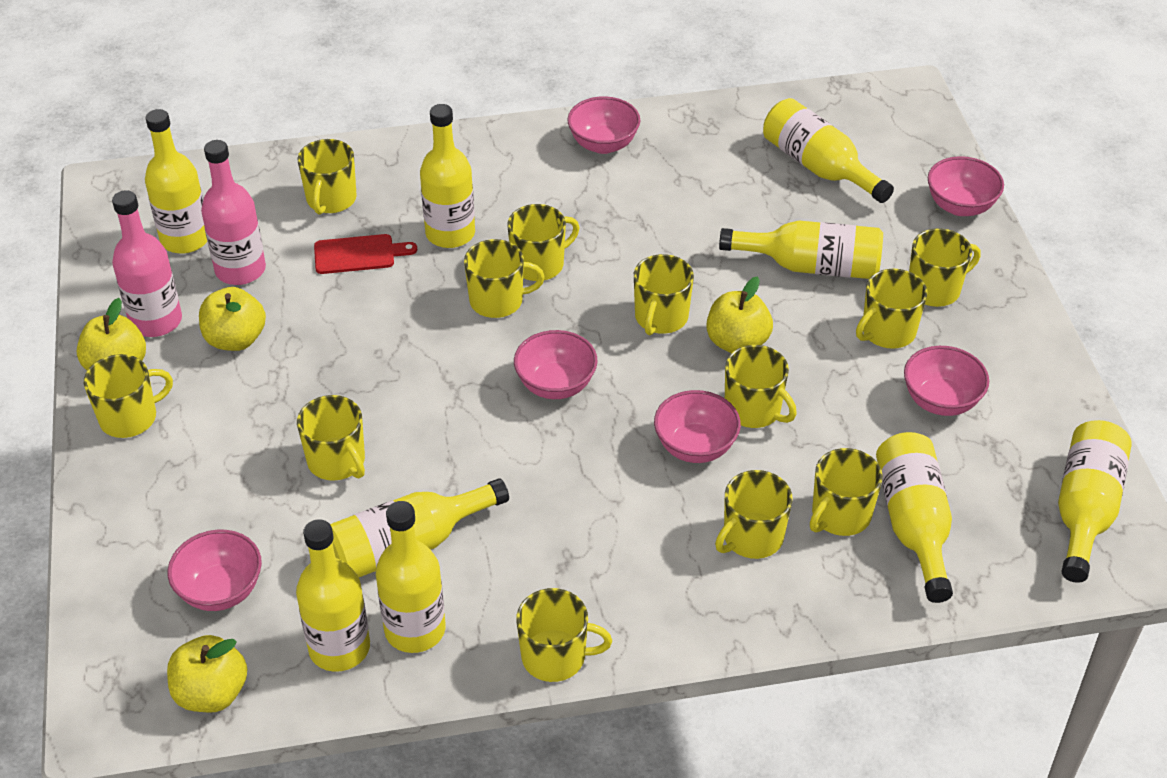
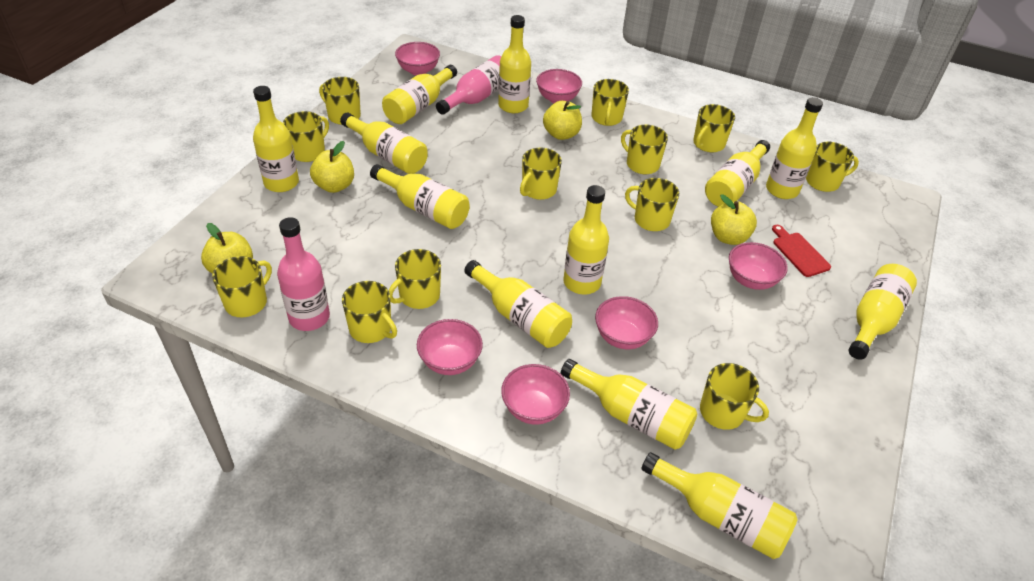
yellow bottle: [145,109,207,253] [296,519,370,672] [330,478,509,577] [376,501,446,653] [420,104,475,248] [719,220,883,279] [763,98,894,203] [876,432,953,603] [1058,420,1132,583] = 9 -> [253,86,299,192] [340,113,428,174] [370,164,470,229] [382,65,457,124] [464,260,572,348] [498,15,531,113] [561,359,697,450] [563,185,609,294] [641,452,798,559] [705,140,770,207] [766,97,823,199] [849,264,917,360] = 12

